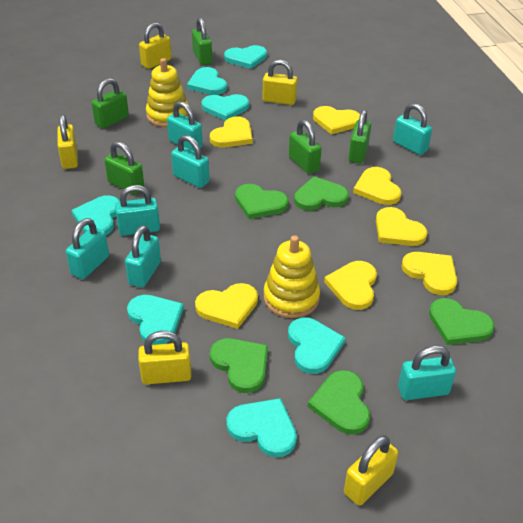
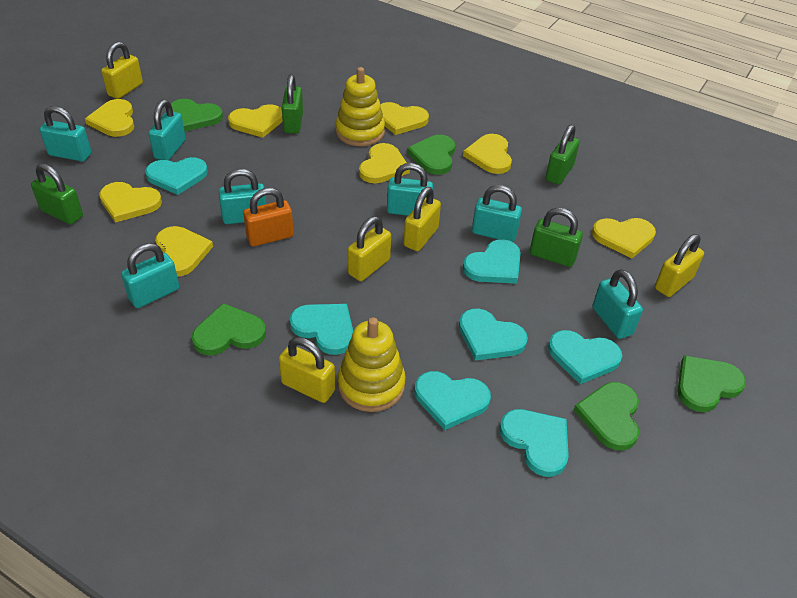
green padlock: [92,78,129,129] [104,141,144,195] [192,17,212,65] [289,120,322,174] [349,110,371,163] = 5 -> [31,163,83,225] [282,74,303,133] [530,208,583,267] [546,124,580,185] = 4
orange padlock: none = 0 -> [243,188,294,246] = 1
yellow heart: [195,283,258,329] [210,116,253,147] [313,106,360,135] [324,261,377,310] [353,167,401,205] [376,207,427,246] [401,252,457,295] = 7 -> [85,99,134,137] [99,182,162,223] [155,226,213,277] [228,104,283,138] [359,143,410,183] [380,102,429,135] [463,134,512,174] [592,218,656,258] = 8

